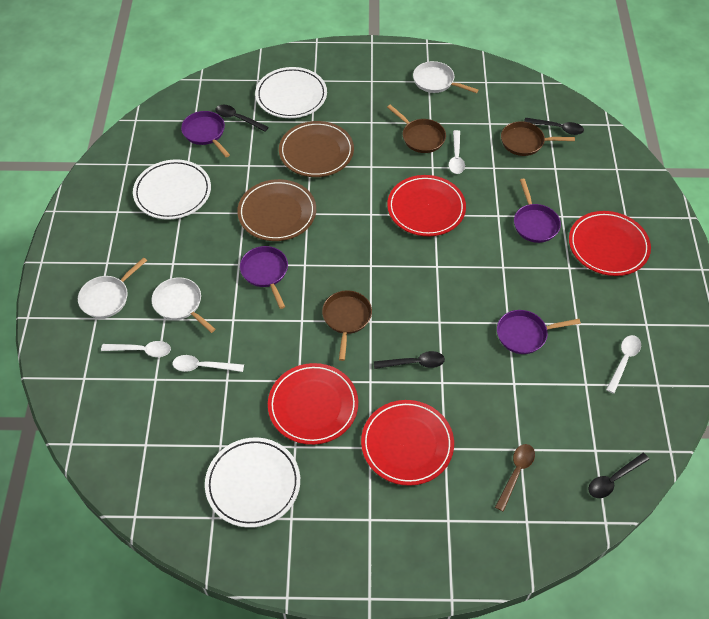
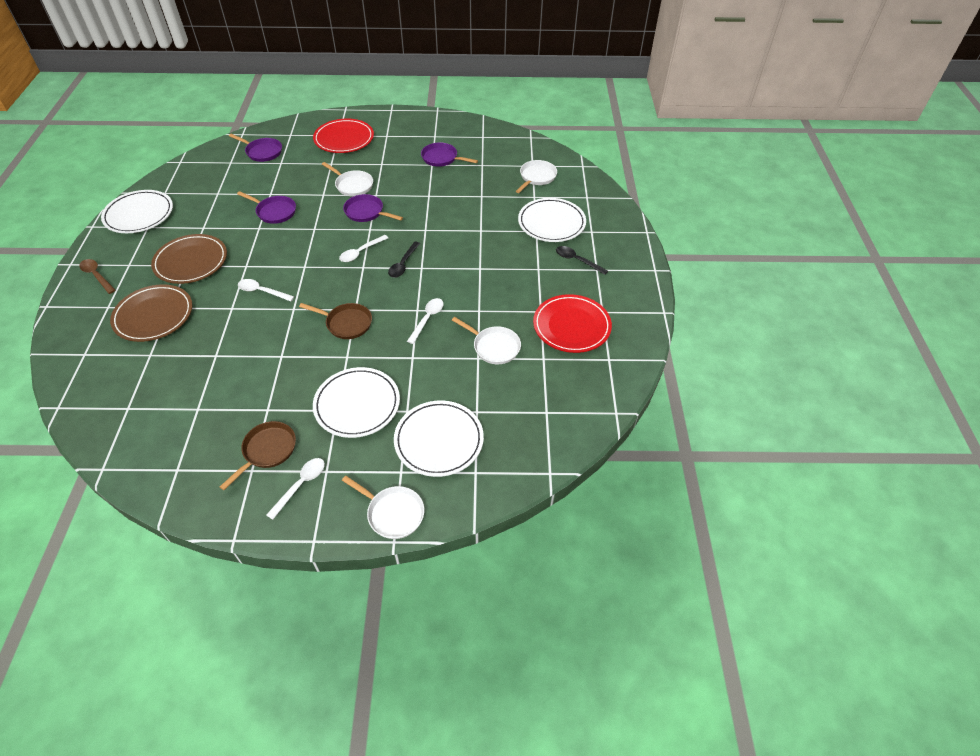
black spoon: [216,105,269,132] [374,351,445,369] [524,118,584,135] [588,453,649,498] = 4 -> [388,242,420,278] [556,246,608,275] = 2
brown pan: [322,291,372,361] [387,105,446,153] [501,121,575,156] = 3 -> [220,421,296,490] [299,303,372,339] = 2
red plate: [268,363,358,445] [361,400,454,486] [387,175,466,236] [569,211,651,276] = 4 -> [313,119,374,153] [533,294,612,353] = 2
white pan: [78,257,147,318] [151,277,215,333] [413,61,478,93] = 3 -> [322,162,373,196] [342,476,424,539] [452,317,521,364] [516,160,557,193] = 4
white plate: [133,159,211,220] [205,438,300,528] [255,67,327,118] = 3 -> [101,190,173,233] [313,367,400,438] [394,401,484,477] [518,198,586,242] = 4

